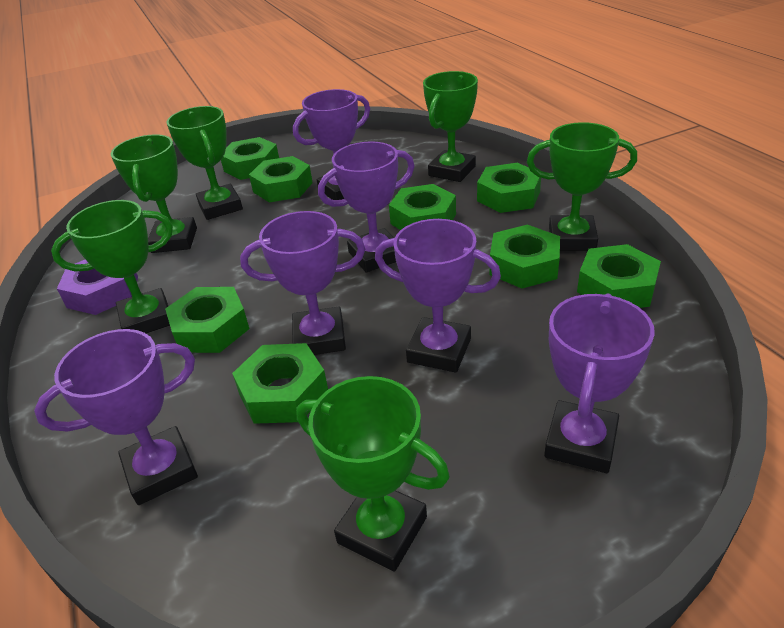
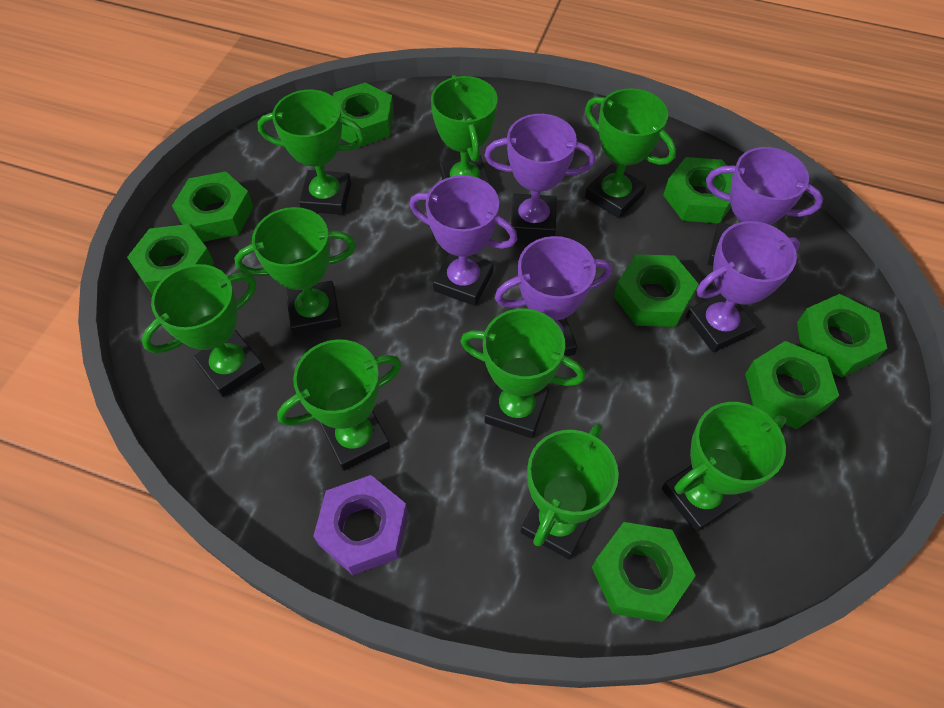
green trophy: [51,200,173,333] [111,134,197,253] [167,106,243,220] [296,376,450,571] [423,71,478,182] [527,122,637,251] = 6 -> [141,264,265,397] [234,207,356,336] [257,90,365,215] [277,339,402,471] [431,75,498,185] [460,309,586,438] [521,423,619,559] [585,88,676,219] [662,402,786,532] = 9
purple trophy: [34,329,198,505] [240,211,365,355] [293,89,370,200] [318,141,414,273] [375,219,501,373] [544,293,655,473] = 6 -> [410,175,518,306] [485,114,595,238] [495,236,612,356] [686,221,800,352] [706,147,823,266] = 5

